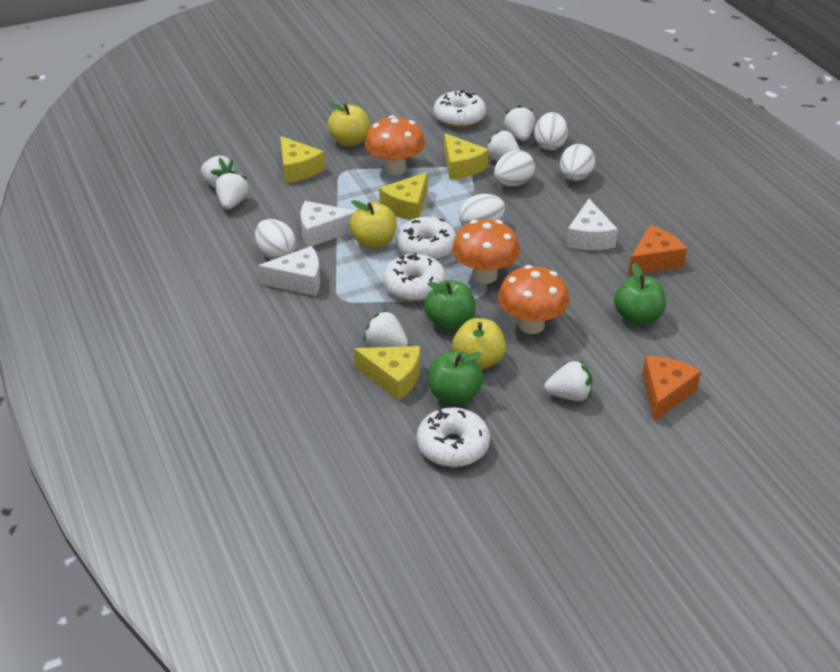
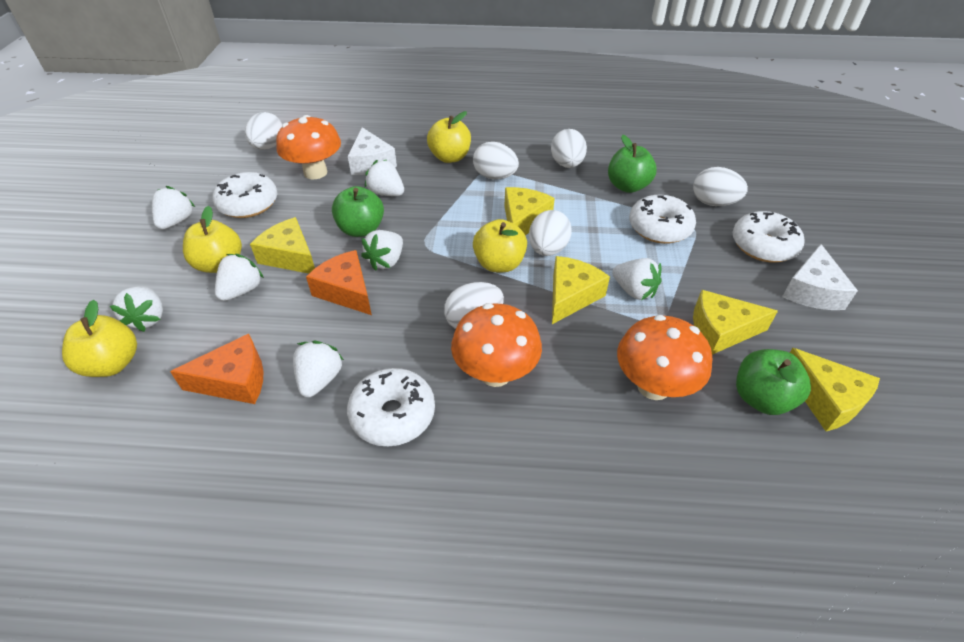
white cheese: [258,246,320,296] [300,201,355,247] [566,199,618,250] = 3 -> [348,127,397,175] [782,244,858,310] = 2
white egg: [255,219,296,260] [459,194,505,226] [494,150,535,186] [534,112,568,150] [560,144,595,181] = 5 -> [245,112,282,150] [444,282,504,329] [473,142,519,179] [529,210,572,256] [551,129,587,168] [693,167,748,206] = 6
white strawberry: [201,156,237,188] [215,171,249,210] [363,310,408,347] [486,130,520,161] [504,105,535,141] [544,361,593,401] = 6 -> [110,286,163,332] [152,186,195,230] [215,254,264,301] [293,341,344,398] [361,230,403,271] [365,160,404,196] [612,258,662,300] = 7
yellow apple: [327,102,370,146] [349,200,397,249] [452,318,506,369] = 3 -> [62,300,137,377] [183,206,242,273] [427,111,471,163] [473,219,527,272] = 4
yellow cheese: [280,136,325,183] [354,346,420,401] [379,172,428,220] [444,133,489,180] = 4 -> [250,217,315,274] [504,187,555,235] [552,256,610,324] [693,290,778,355] [790,348,880,431] = 5

